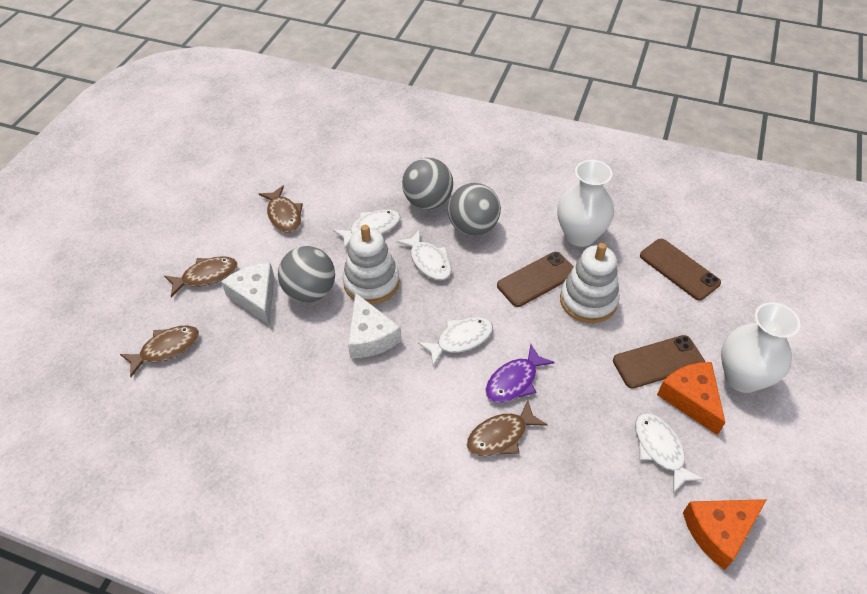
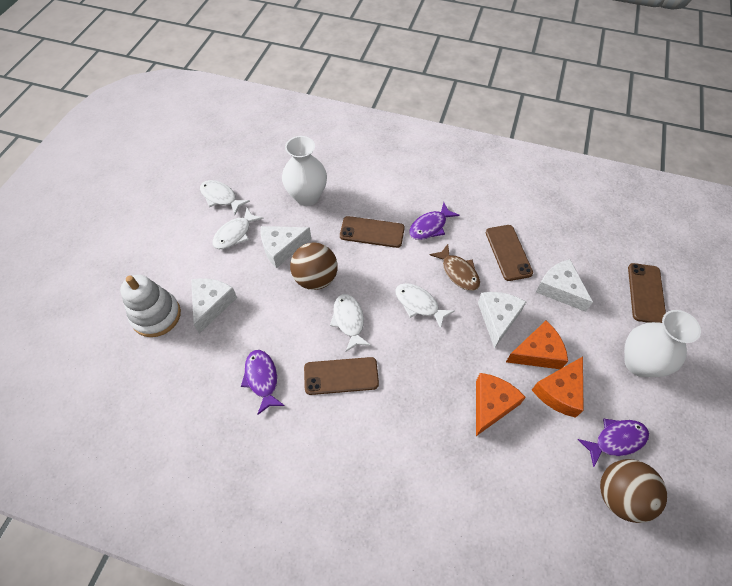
brown ball: none = 0 -> [290,242,338,290] [600,459,667,523] = 2
brown fish: [120,325,199,377] [164,256,237,297] [259,185,303,233] [467,400,547,457] = 4 -> [430,244,480,291] = 1
brown phone: [497,252,574,307] [613,335,705,389] [640,239,721,301] = 3 -> [304,357,379,395] [340,216,405,248] [486,225,533,281] [628,263,666,323] = 4
grey ball: [278,246,335,303] [402,158,453,209] [448,183,501,236] = 3 -> none = 0
orange cheese: [657,362,726,435] [683,499,767,570] = 2 -> [476,373,526,436] [506,321,568,369] [532,357,584,418] = 3
purple fish: [486,344,555,403] = 1 -> [241,350,285,415] [409,202,460,240] [578,419,649,467] = 3
white cheese: [221,263,275,325] [348,293,401,358] = 2 -> [191,278,237,334] [260,226,311,268] [478,292,526,348] [536,259,593,312] = 4
white stacking toy: [343,225,400,304] [560,243,620,323] = 2 -> [120,275,181,337] = 1

